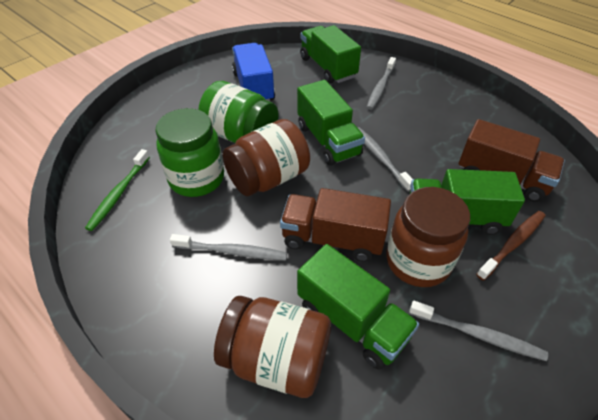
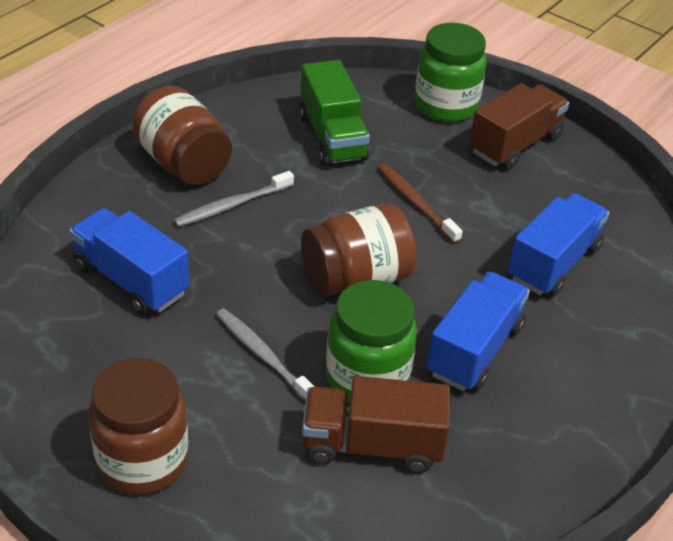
blue truck: [232,43,275,101] = 1 -> [69,208,190,315] [426,272,530,391] [508,193,609,297] = 3
green toothbrush: [85,149,150,231] = 1 -> none = 0
green truck: [297,80,365,166] [297,244,419,370] [300,25,361,84] [410,169,525,235] = 4 -> [299,60,370,166] = 1
grey toothbrush: [170,234,287,260] [357,127,413,192] [367,57,396,110] [409,301,548,361] = 4 -> [174,171,294,227] [216,309,315,402] = 2

